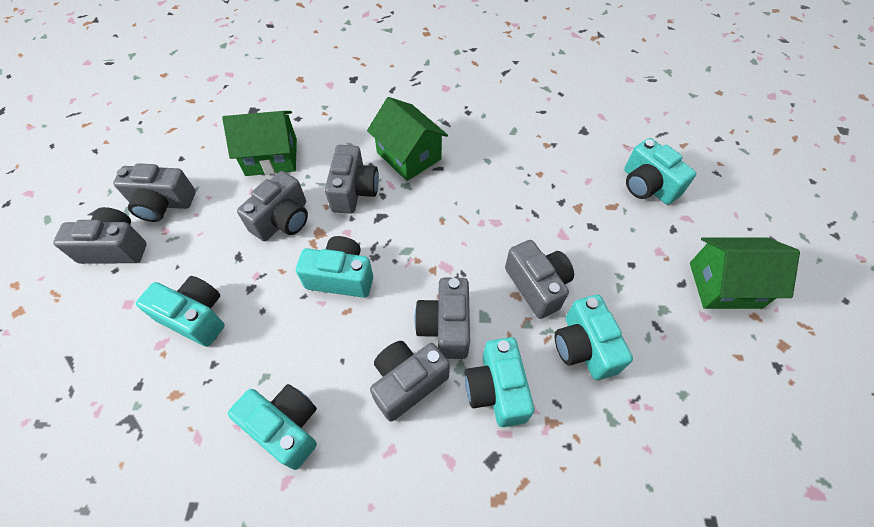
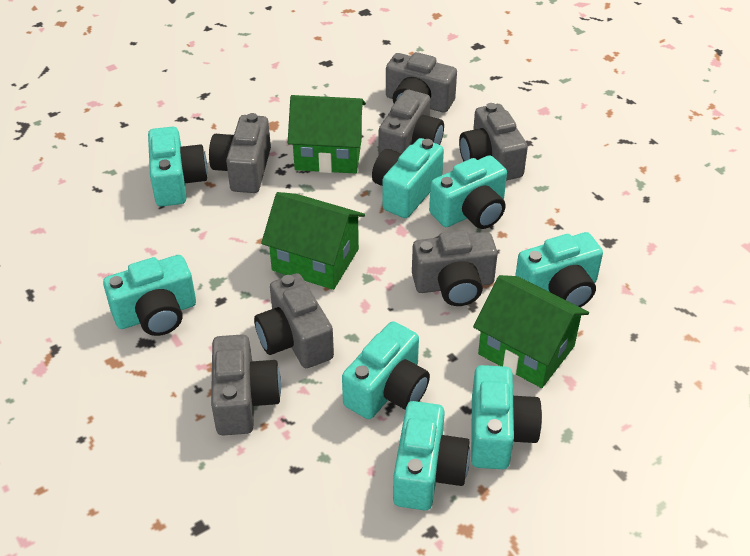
turquoise camera: [136,276,225,347] [228,384,317,470] [296,236,373,298] [465,337,535,427] [555,295,633,380] [624,138,696,205] = 6 -> [103,255,196,336] [148,127,208,206] [342,321,430,419] [372,138,444,218] [393,401,470,510] [429,155,507,229] [471,365,542,469] [515,232,603,307] = 8

